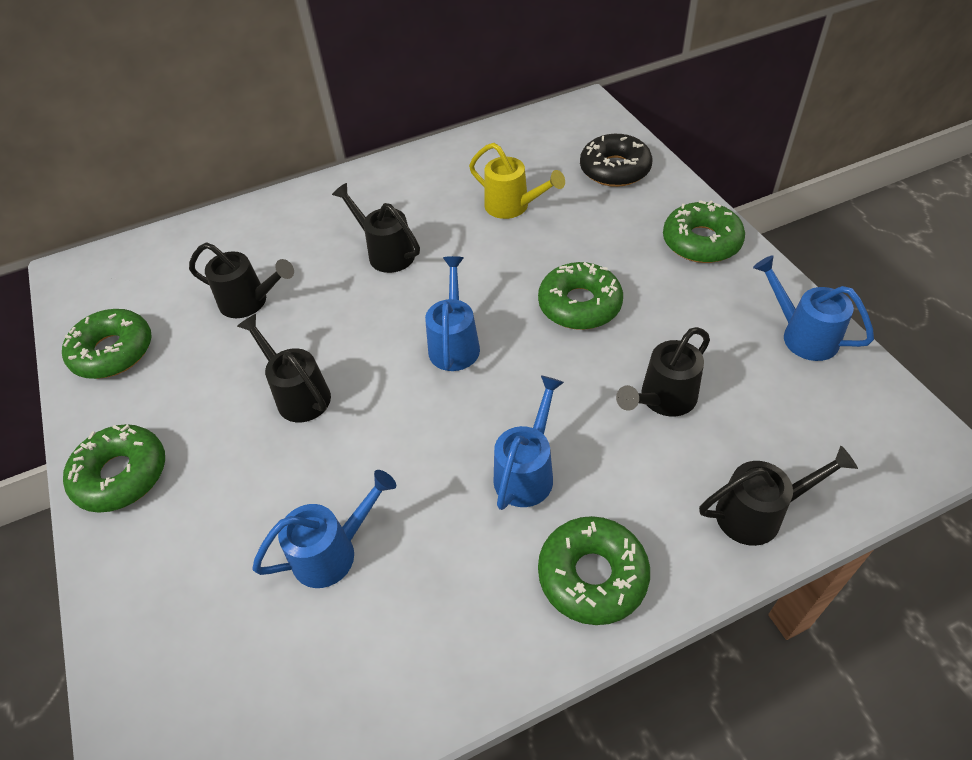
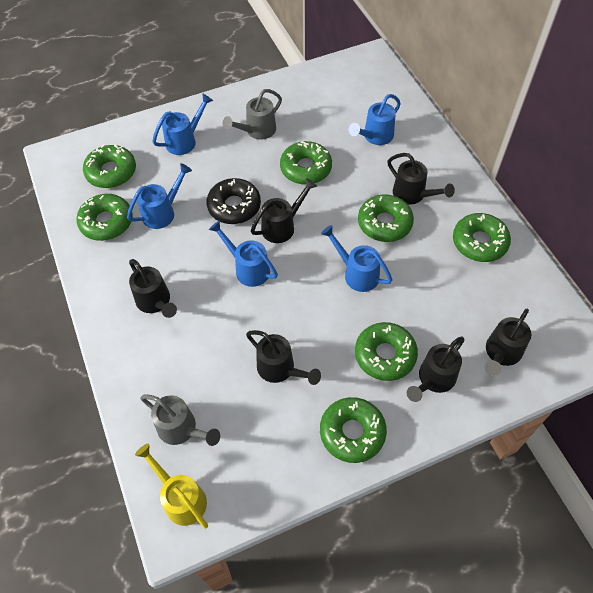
black watering can: [189,243,294,318] [237,314,331,422] [332,183,420,273] [616,327,710,417] [699,446,858,546] = 5 -> [129,259,177,318] [246,330,321,385] [251,178,317,243] [387,153,455,205] [407,337,464,402] [485,309,532,376] = 6
blue watering can: [252,470,396,588] [425,256,480,371] [494,375,564,510] [753,255,874,361] = 4 -> [127,163,192,229] [152,94,213,155] [209,221,278,287] [321,225,393,292] [349,94,401,145] = 5
green donut: [62,309,152,379] [63,424,165,513] [538,262,623,330] [538,516,650,625] [663,200,745,263] = 5 -> [76,194,132,241] [83,144,136,188] [280,141,332,185] [320,397,387,463] [355,322,418,381] [358,194,414,242] [453,213,511,262] = 7
grey watering can: none = 0 -> [140,394,220,446] [223,89,282,139] = 2

